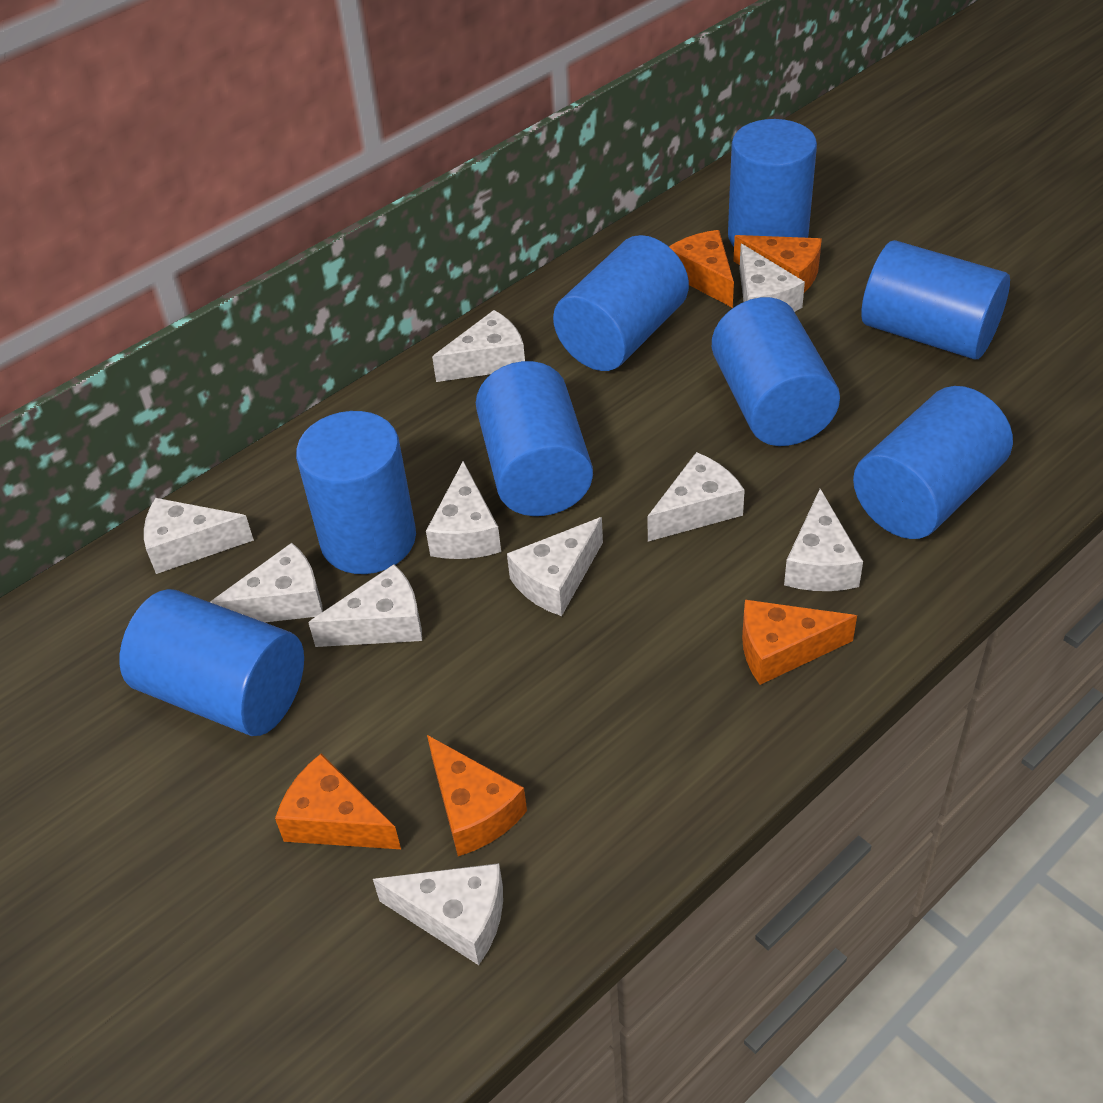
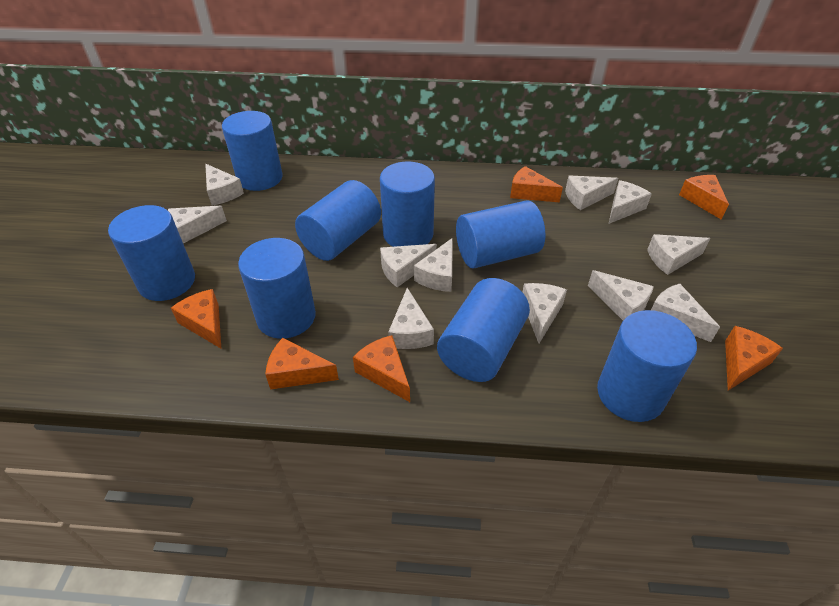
orange cheese: [275,753,401,849] [427,735,527,856] [669,230,734,308] [733,235,822,293] [742,599,857,685] = 5 -> [171,289,221,348] [265,338,339,389] [353,335,410,402] [510,166,563,202] [679,175,729,220] [725,326,783,390] = 6
white cheese: [144,498,254,574] [210,543,323,622] [308,564,422,647] [373,863,503,965] [426,461,501,559] [432,310,525,382] [507,517,603,616] [647,452,745,542] [739,244,805,312] [784,489,863,591] = 10 -> [168,206,227,244] [205,164,244,206] [380,244,437,287] [388,288,434,349] [414,238,453,292] [522,283,567,343] [565,176,618,210] [588,270,654,320] [609,180,652,224] [647,234,711,275] [651,284,720,342] = 11

